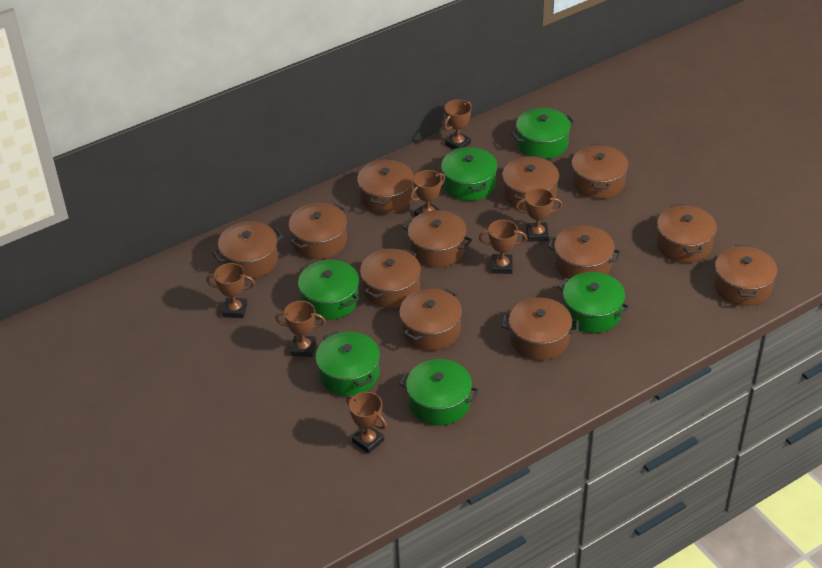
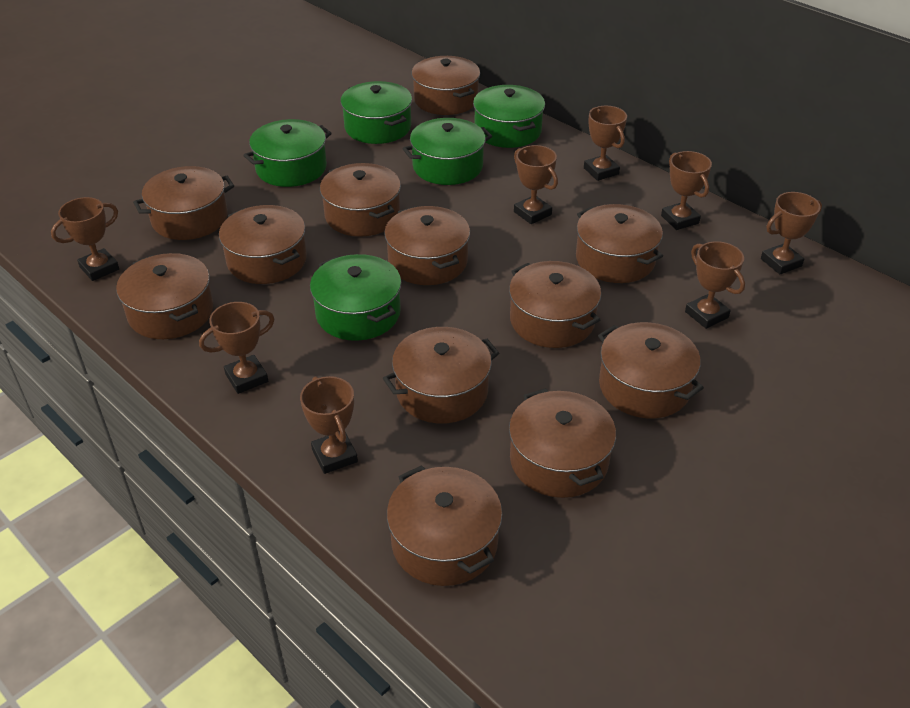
brown trophy: [206,263,255,318] [275,301,326,357] [346,392,387,454] [410,170,445,216] [444,100,472,149] [479,220,527,274] [515,188,563,242] = 7 -> [51,197,119,281] [199,302,274,394] [300,376,358,474] [514,145,558,224] [584,106,627,181] [661,151,712,230] [685,241,745,329] [761,192,822,274] = 8
green pot: [298,260,359,320] [316,331,380,396] [399,359,479,425] [441,147,498,201] [511,108,575,159] [558,272,630,333] = 6 -> [243,119,332,187] [310,254,401,341] [340,81,412,144] [402,118,492,185] [473,85,545,148] = 5

